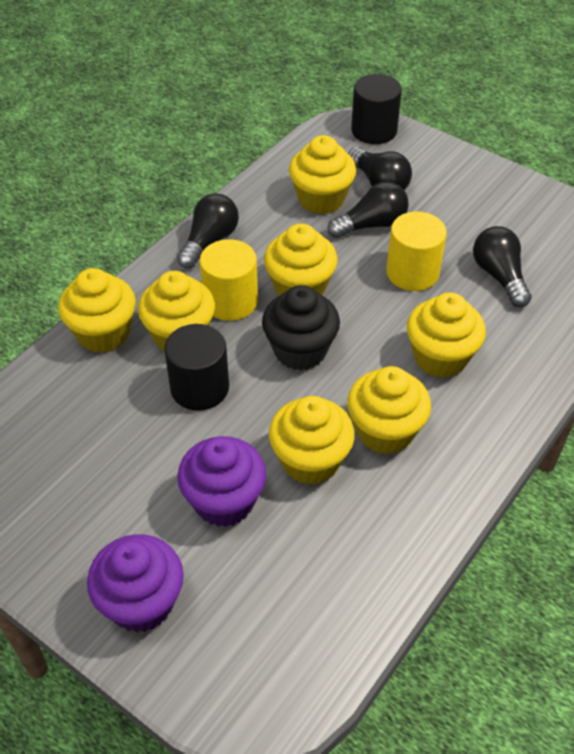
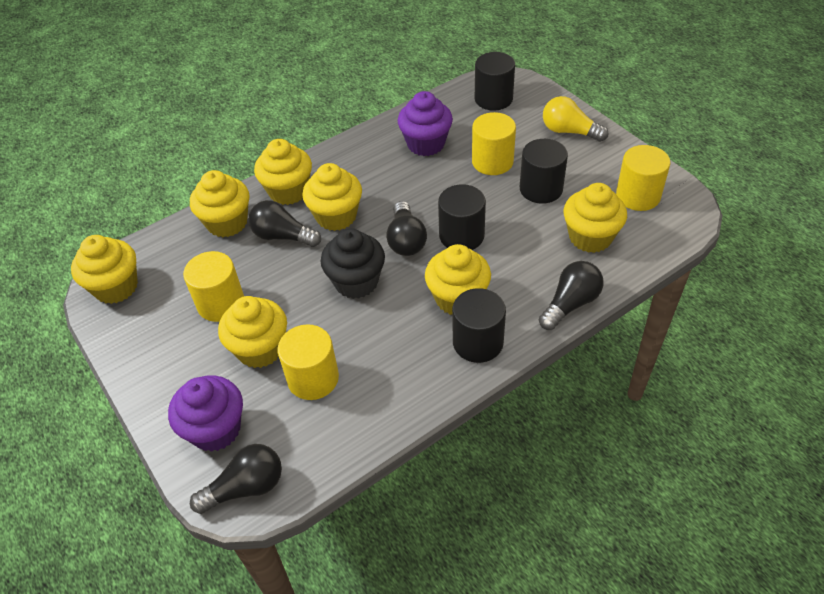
black cylinder: [164,324,229,411] [351,74,402,144] = 2 -> [438,184,486,250] [452,288,506,363] [475,52,515,111] [520,139,568,204] = 4
yellow cylinder: [200,239,258,321] [386,212,447,291] = 2 -> [183,251,244,322] [278,324,339,400] [472,112,516,175] [616,145,670,211] = 4
yellow light bulb: none = 0 -> [543,96,608,142] = 1

